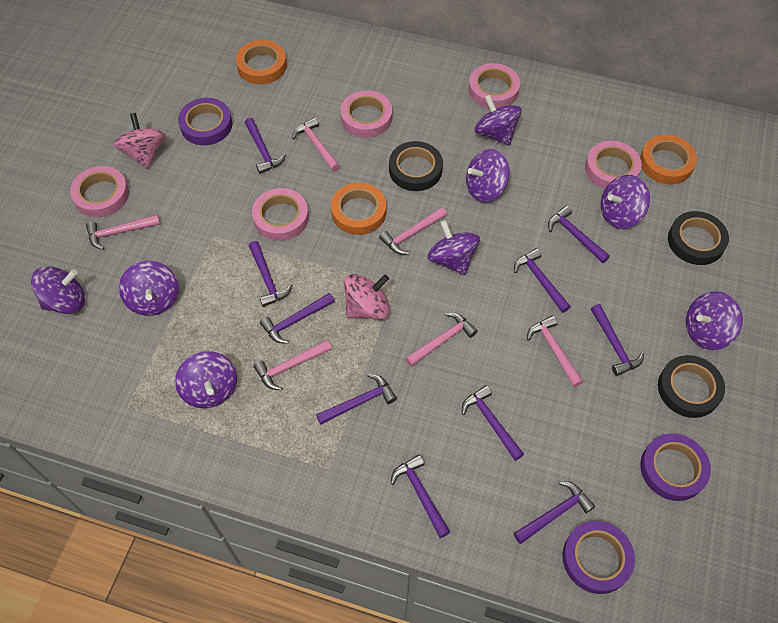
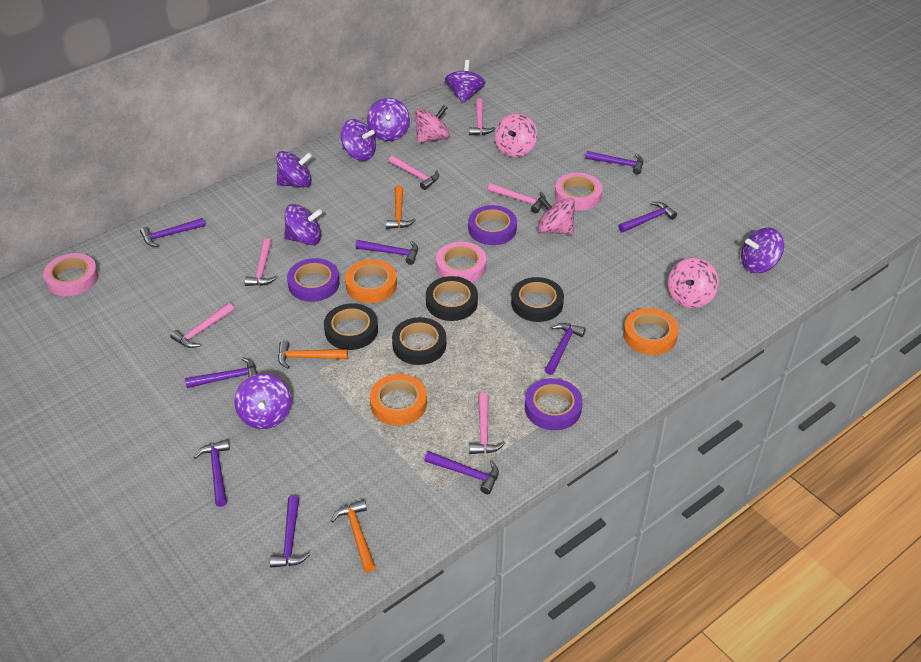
black tape: [389,141,443,191] [658,355,725,418] [668,211,729,265] = 3 -> [324,303,378,350] [392,317,446,365] [426,276,478,321] [511,277,564,322] = 4
orange hammer: none = 0 -> [278,341,348,369] [331,500,376,573] [386,185,415,229] = 3
pink spinning top: [114,113,166,169] [344,274,390,320] = 2 -> [415,105,450,143] [495,113,537,157] [538,196,575,235] [668,258,719,308] = 4
pink tape: [70,166,129,217] [252,188,309,241] [340,90,392,138] [469,63,520,109] [585,141,642,189] = 5 -> [43,253,98,296] [436,242,486,282] [555,173,602,211] = 3
purple hammer: [245,118,286,174] [249,241,292,307] [260,293,335,344] [316,374,397,425] [390,454,450,538] [462,385,524,461] [514,248,571,313] [514,481,595,544] [548,205,610,263] [591,304,644,376] = 10 -> [140,218,205,247] [185,357,257,388] [194,440,230,507] [270,496,310,568] [356,240,418,265] [424,451,499,494] [545,323,586,375] [585,151,643,175] [618,202,677,233] = 9
purple spinning top: [31,266,85,314] [119,261,179,316] [175,351,237,408] [428,220,480,276] [466,149,510,202] [475,94,522,146] [601,175,650,229] [686,291,743,350] = 8 -> [234,374,291,429] [276,151,312,188] [284,204,322,245] [341,119,376,161] [367,98,410,141] [445,60,486,103] [741,228,784,273] = 7

